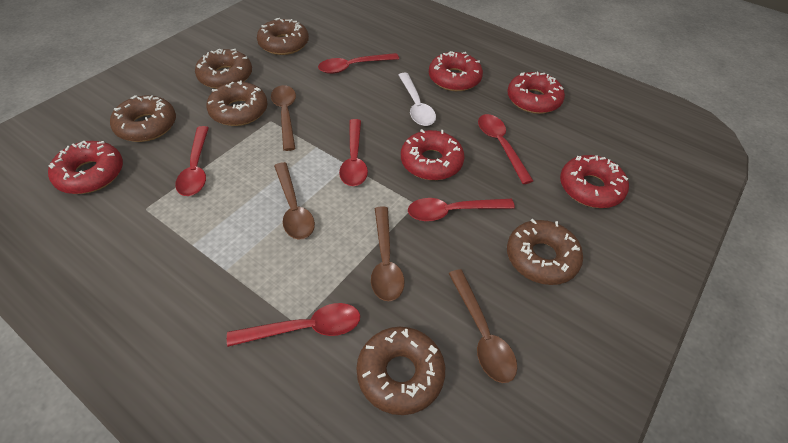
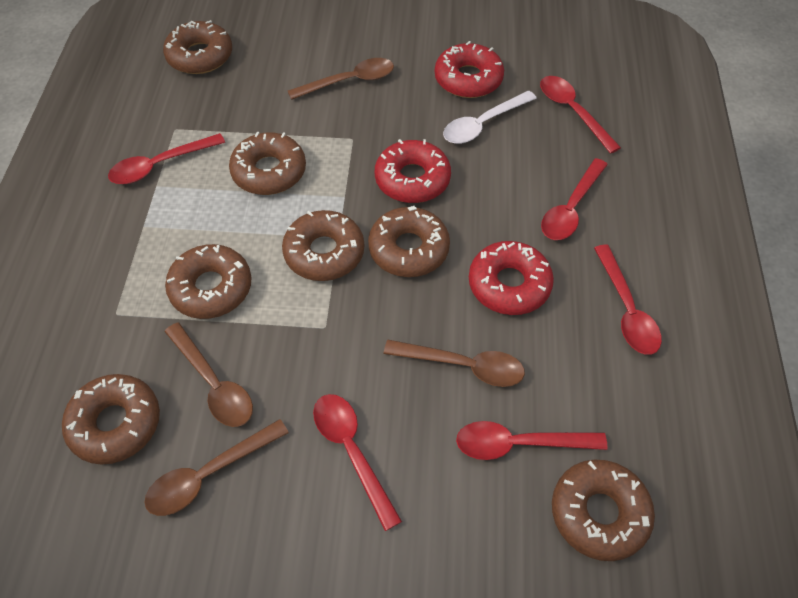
brown donut: [110,95,176,142] [195,48,252,89] [206,80,268,126] [257,18,309,55] [356,327,445,415] [507,219,583,285] = 6 -> [62,374,160,465] [163,20,232,74] [165,244,252,319] [229,132,306,195] [282,210,364,281] [368,206,450,277] [552,460,655,561] = 7
red donut: [48,141,123,194] [401,129,465,180] [429,51,483,91] [507,72,565,114] [560,155,629,208] = 5 -> [375,139,451,203] [435,41,504,98] [469,241,554,315] = 3

